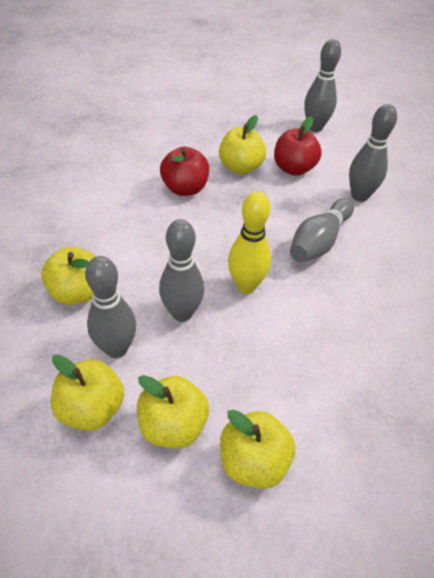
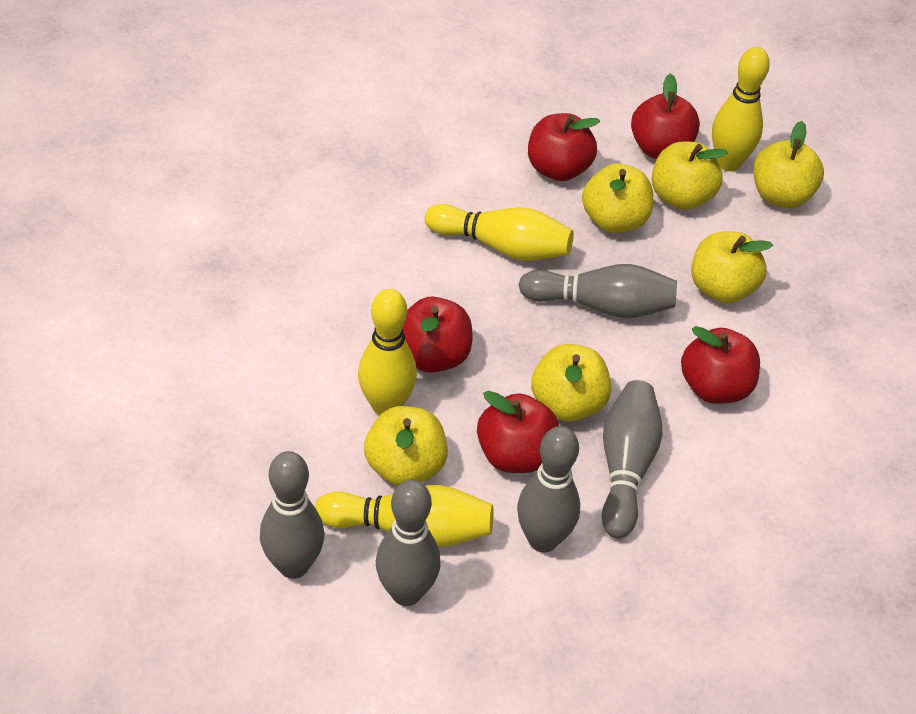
red apple: [160,147,209,196] [274,116,322,176] = 2 -> [403,297,472,373] [477,391,559,473] [528,113,600,181] [631,73,700,159] [681,326,760,404] = 5
yellow apple: [41,246,97,305] [51,354,124,431] [137,375,209,448] [219,115,266,174] [220,409,295,489] = 5 -> [364,406,448,486] [531,344,611,422] [582,163,653,233] [652,141,728,210] [691,231,773,303] [753,121,824,208] = 6
yellow bowling pin: [228,192,271,294] = 1 -> [315,485,494,547] [358,289,417,416] [425,204,574,261] [712,47,770,171] = 4

